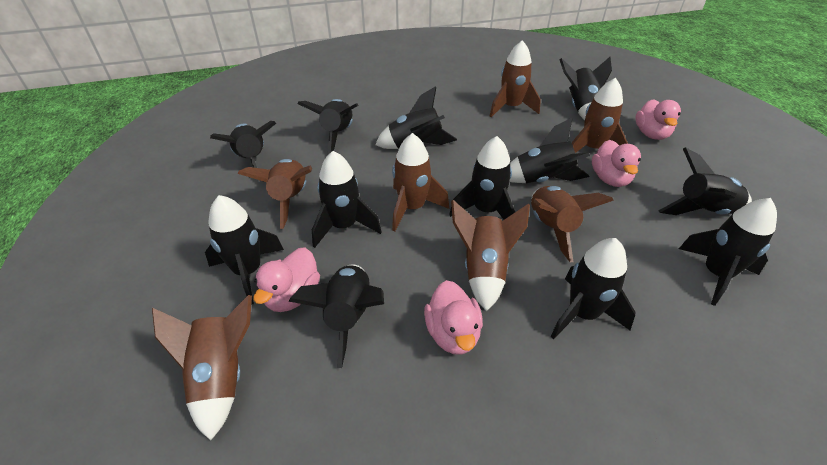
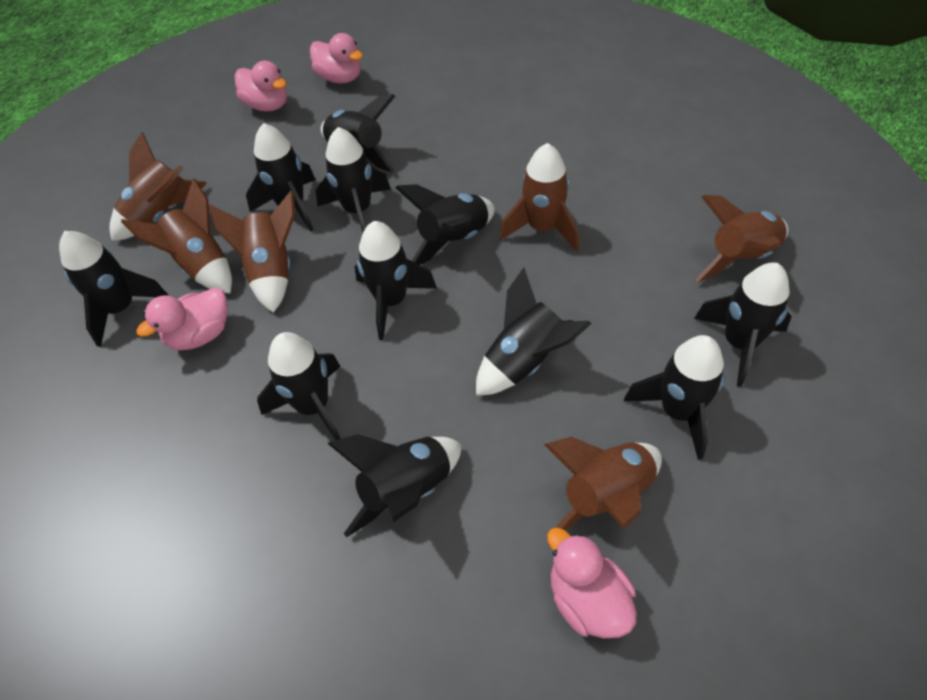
black rocket: [205,195,284,305] [210,121,276,182] [288,264,384,368] [298,99,358,155] [312,151,382,248] [375,86,457,149] [449,136,515,220] [509,117,590,183] [550,238,636,339] [560,57,612,121] [658,147,752,215] [679,198,777,306] = 12 -> [59,231,169,347] [246,123,316,232] [257,332,341,440] [316,127,391,233] [321,94,395,172] [327,434,462,537] [355,221,437,340] [395,184,495,265] [476,268,592,396] [624,335,725,460] [694,263,792,387] = 11
brown rocket: [152,295,252,441] [238,159,312,229] [392,133,449,231] [451,200,530,311] [490,40,541,117] [531,186,614,262] [572,78,628,153] = 7 -> [110,132,207,241] [121,178,232,294] [209,190,295,313] [500,143,579,251] [544,437,662,531] [695,195,789,282] = 6

